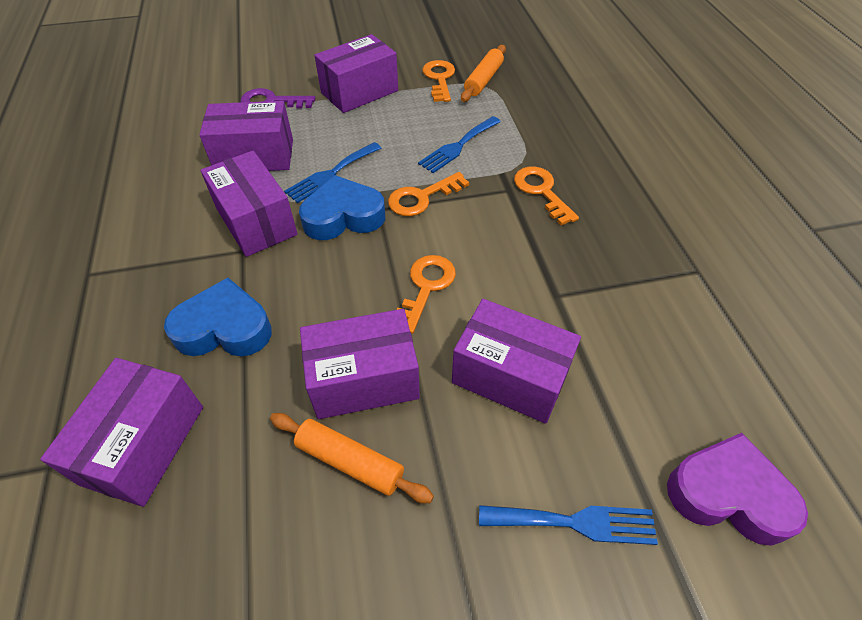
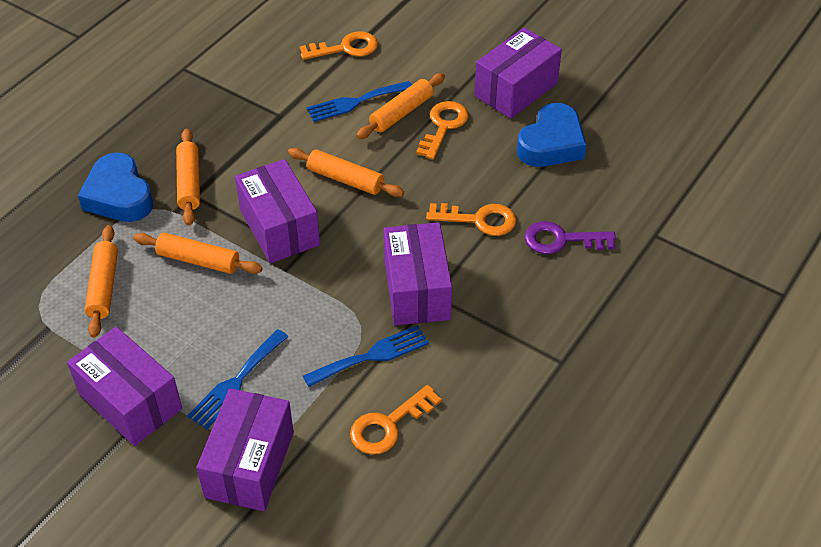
orange rolling pin: [270,413,434,503] [461,45,506,102] = 2 -> [85,225,118,338] [133,233,262,274] [176,129,200,226] [288,148,404,197] [356,73,445,139] = 5
purple box: [40,358,203,507] [199,101,293,171] [200,151,298,257] [300,309,420,419] [314,34,398,113] [452,299,581,424] = 6 -> [67,326,182,446] [196,388,294,511] [235,159,320,263] [384,222,452,325] [474,28,562,119] = 5
purple heart: [667,433,808,546] = 1 -> none = 0

